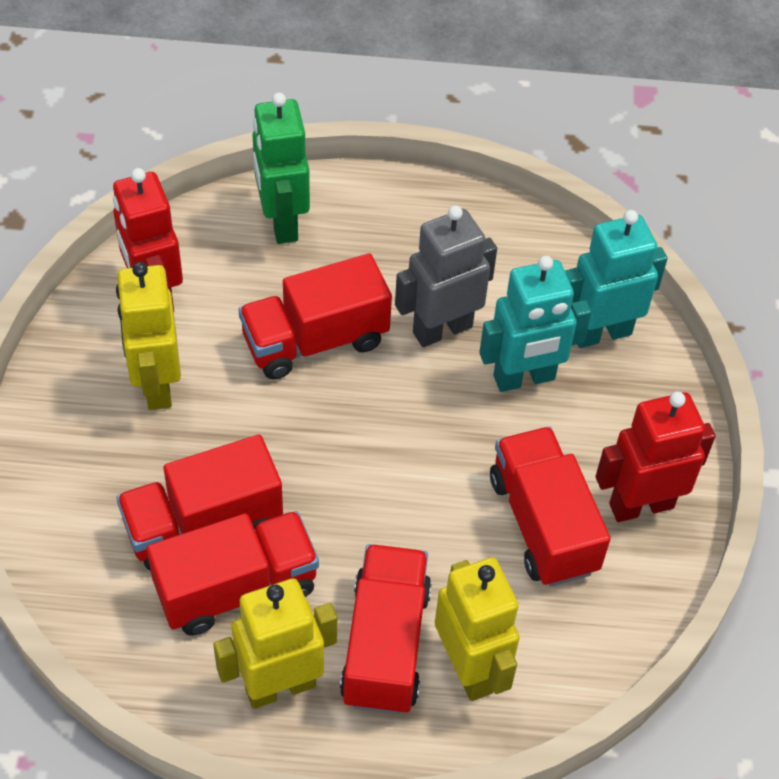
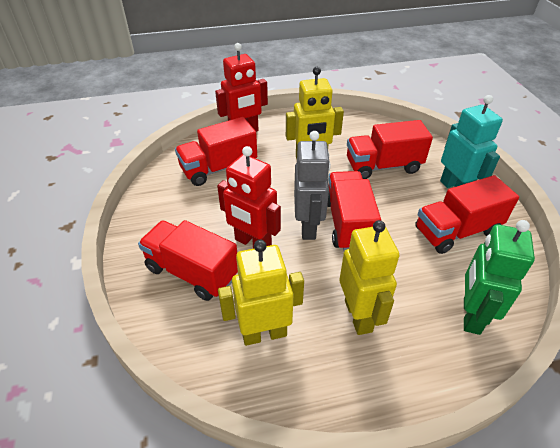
turquoise robot: [479,256,591,392] [565,210,668,348] = 2 -> [440,95,503,188] = 1

